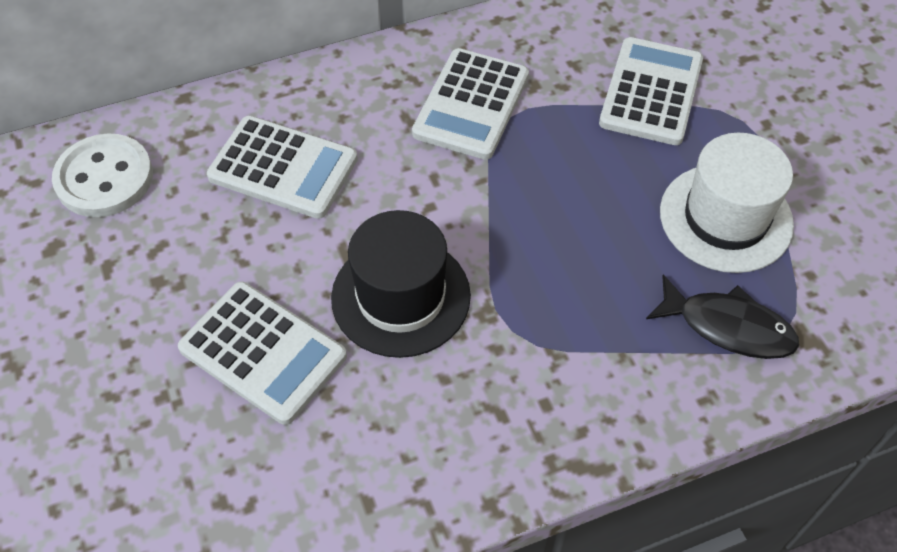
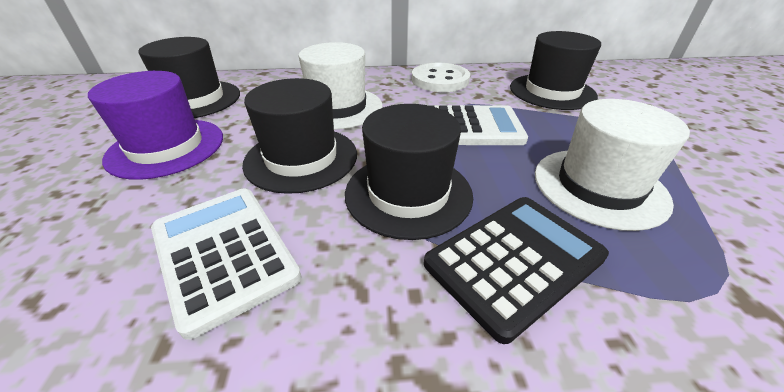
black calculator: none = 0 -> [424,197,609,344] = 1
black fish: [646,275,799,359] = 1 -> none = 0
black hat: [331,210,471,358] = 1 -> [139,37,240,118] [242,78,357,194] [345,104,473,240] [510,31,601,110] = 4
purple hat: none = 0 -> [88,71,223,180] = 1
white calculator: [178,281,347,425] [207,116,358,219] [412,48,529,160] [599,37,703,145] = 4 -> [151,189,301,340] [428,105,528,145] = 2
white hat: [660,133,794,273] = 1 -> [298,42,383,130] [535,99,690,231] = 2

